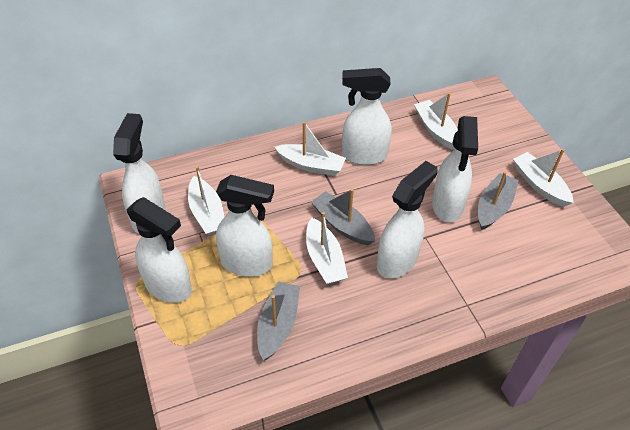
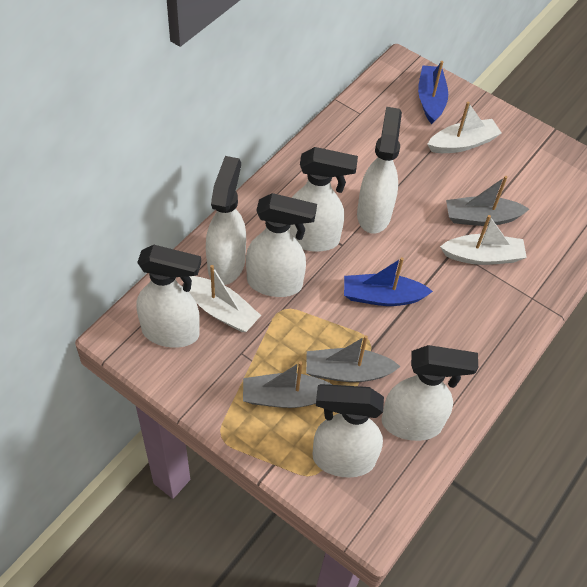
blue boat: none = 0 -> [344,257,433,306] [418,61,448,124] = 2
white boat: [188,166,224,235] [275,122,346,176] [306,212,348,284] [414,93,458,150] [513,149,574,207] = 5 -> [189,265,261,332] [427,101,502,153] [440,215,527,265] = 3
white spray bottle: [113,113,166,234] [126,197,192,303] [216,175,274,277] [342,68,392,165] [377,161,438,278] [432,116,478,222] = 6 -> [136,245,201,348] [206,156,246,285] [246,193,317,297] [290,147,358,252] [313,384,384,478] [357,107,402,234] [382,345,478,441] = 7

